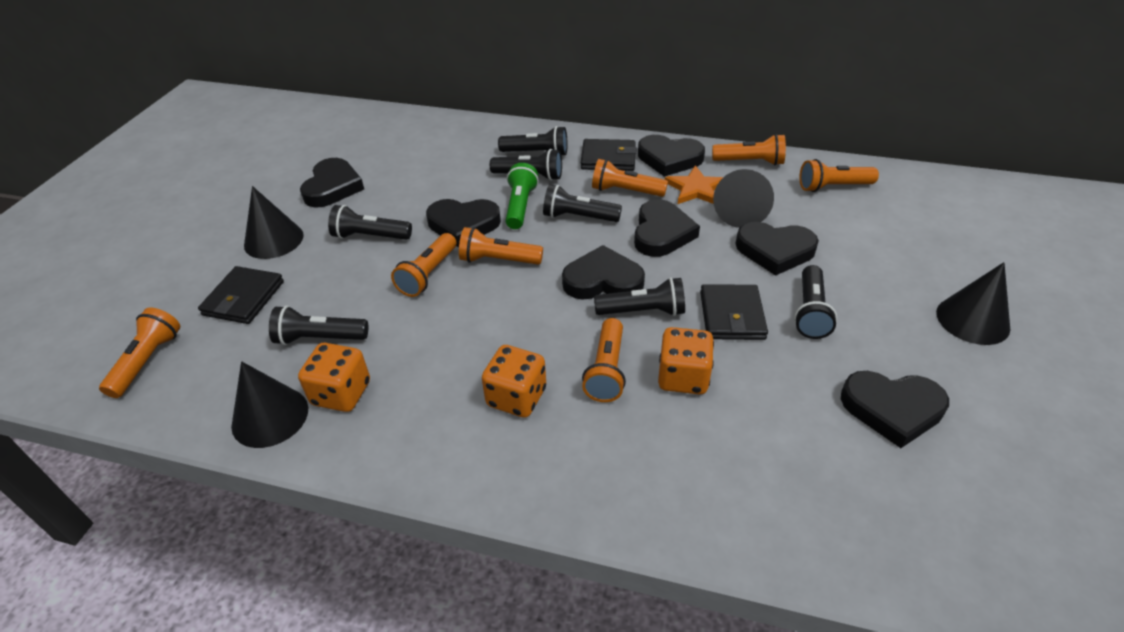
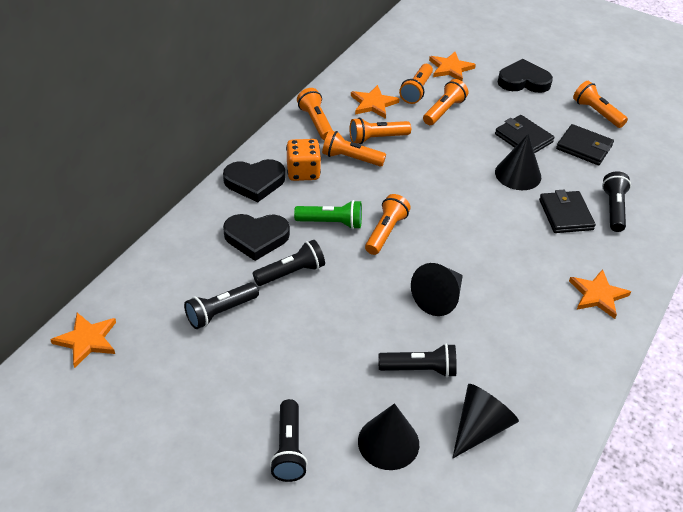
black flashlight: [269,306,368,345] [328,205,412,240] [490,149,562,181] [498,126,568,155] [543,185,622,222] [594,277,685,316] [794,265,837,339] = 7 -> [184,282,259,329] [253,240,325,286] [270,399,308,482] [378,344,457,378] [602,171,631,232] = 5
black heart: [300,158,364,208] [426,199,501,247] [562,245,645,300] [634,199,700,257] [638,135,705,177] [735,222,819,276] [841,371,949,448] = 7 -> [223,159,285,202] [223,214,290,261] [498,59,553,93] = 3
orange dice: [298,343,370,412] [482,345,546,418] [658,327,714,394] = 3 -> [286,139,321,181] = 1
orange star: [665,165,723,204] = 1 -> [50,313,116,368] [351,85,399,119] [429,52,476,81] [569,269,631,319] = 4

